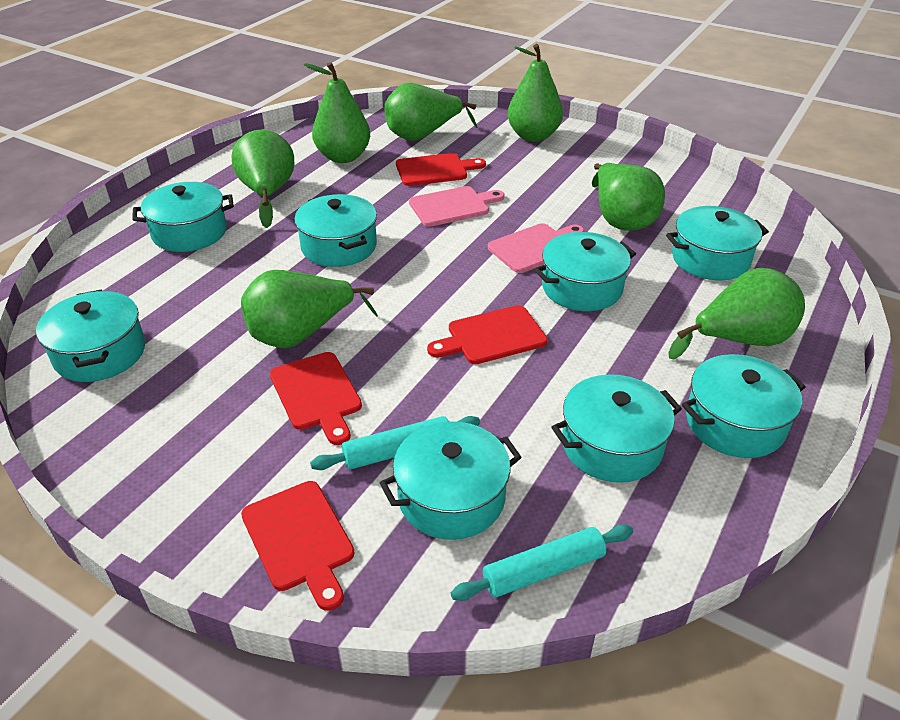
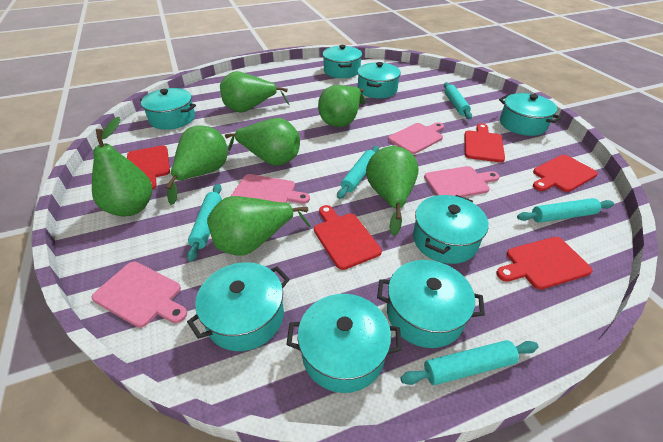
pink cutting board: [409,186,505,227] [488,223,584,273] = 2 -> [92,262,187,328] [231,174,310,204] [388,122,444,154] [424,166,499,197] = 4
red cutting board: [241,481,355,611] [270,352,362,445] [396,153,486,186] [427,305,548,364] = 4 -> [127,145,170,190] [314,205,382,270] [464,123,505,162] [497,237,593,290] [533,155,598,192] = 5
turquoise rolling pin: [310,416,480,470] [451,524,633,601] = 2 -> [187,184,222,262] [337,146,379,199] [400,340,539,385] [444,82,472,119] [517,198,614,223] = 5

